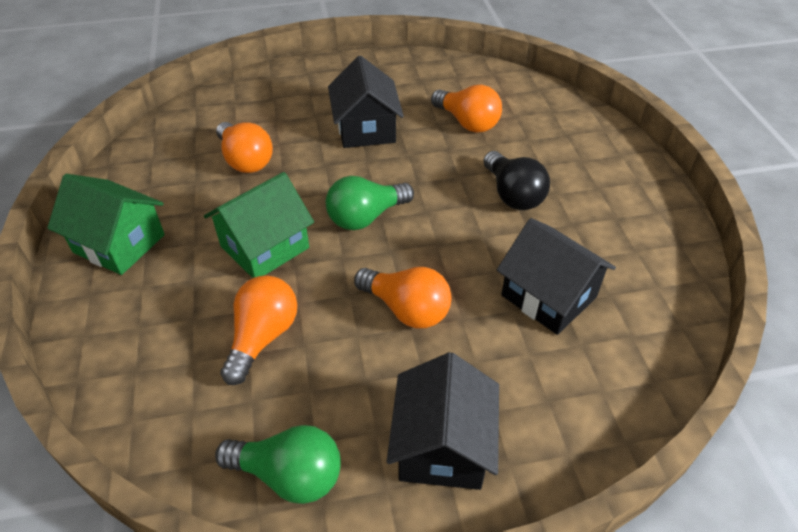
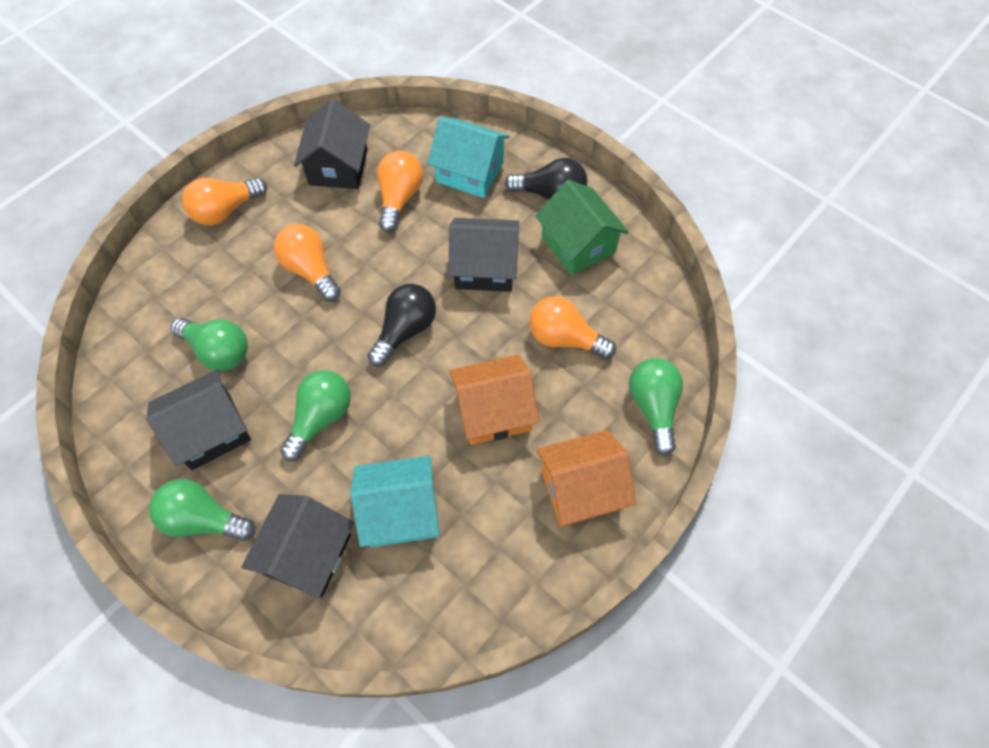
black house: [328,56,404,148] [387,352,499,490] [497,218,616,335] = 3 -> [146,369,251,470] [241,494,354,599] [294,99,370,189] [448,218,519,292] = 4
black light bulb: [483,151,550,210] = 1 -> [368,284,436,366] [505,158,587,200] = 2
green house: [47,174,165,275] [204,172,314,278] = 2 -> [536,180,629,275] = 1
green light bulb: [215,425,341,504] [326,176,414,230] = 2 -> [149,479,255,541] [170,318,248,371] [280,370,351,461] [629,358,683,456] = 4
orange house: none = 0 -> [449,354,539,445] [536,430,636,527] = 2
turquoise house: none = 0 -> [350,456,440,547] [427,117,510,198] = 2

